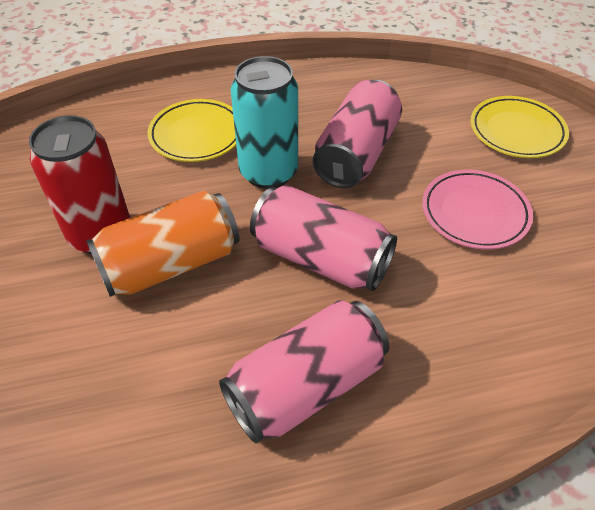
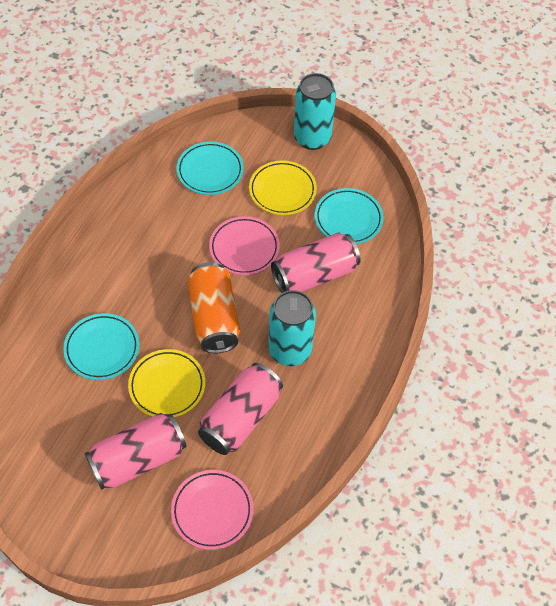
pink plate: [422,169,533,250] = 1 -> [171,470,253,550] [209,216,280,275] = 2
red can: [29,115,130,254] = 1 -> none = 0
turquoise can: [231,56,298,189] = 1 -> [268,290,316,366] [294,73,336,150] = 2
turquoise plate: none = 0 -> [63,313,139,380] [177,142,244,195] [315,188,384,244] = 3

